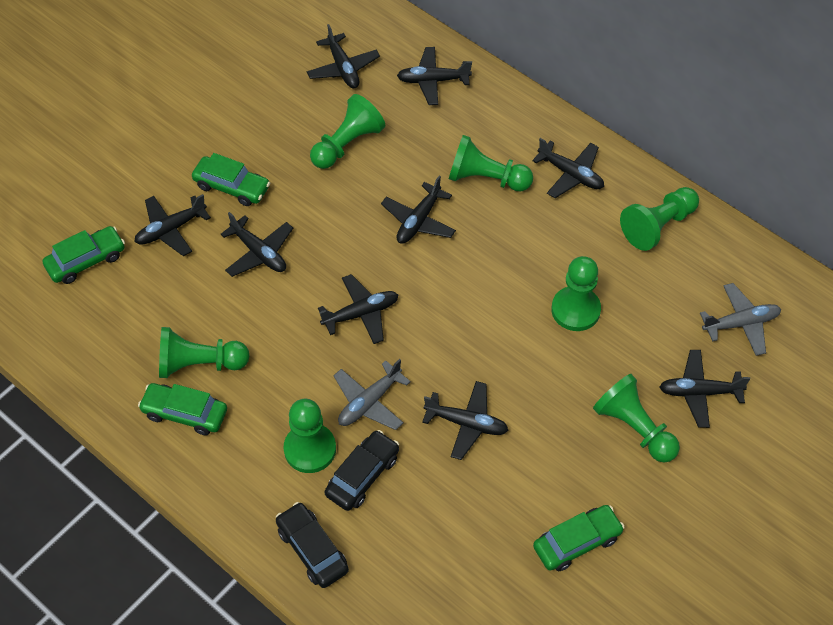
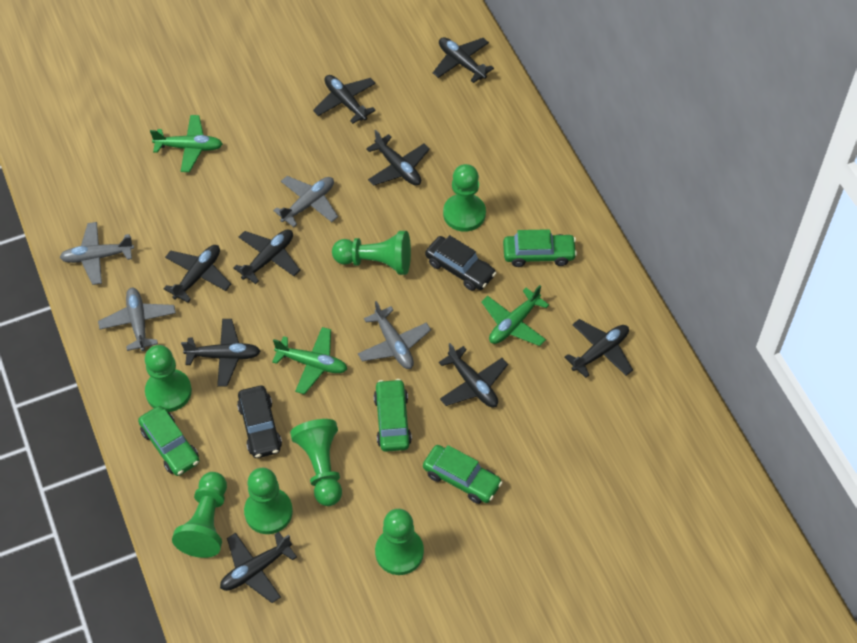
green plane: none = 0 -> [150,115,222,172] [272,327,347,395] [481,285,549,346] = 3
grey plane: [333,359,411,430] [700,283,781,356] = 2 -> [60,222,134,285] [98,287,176,351] [273,176,338,227] [358,301,431,369] = 4

